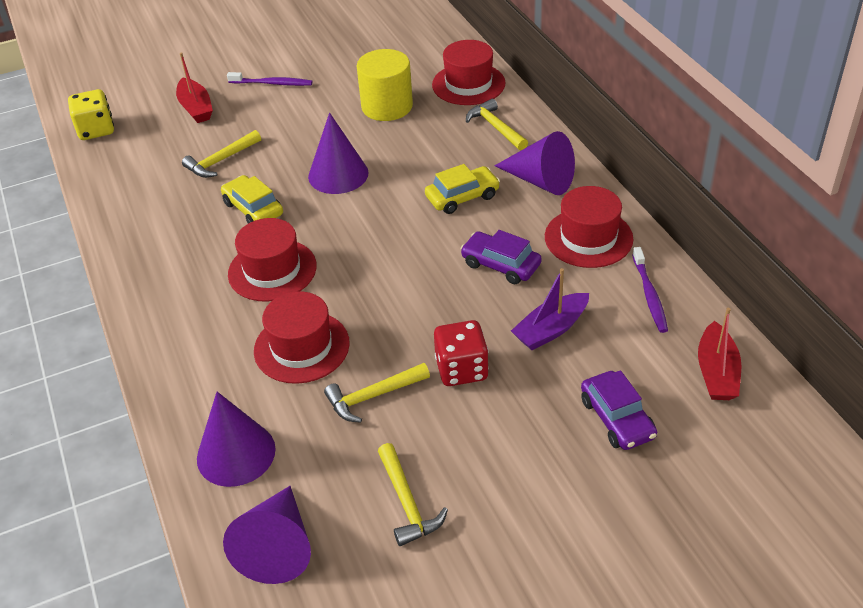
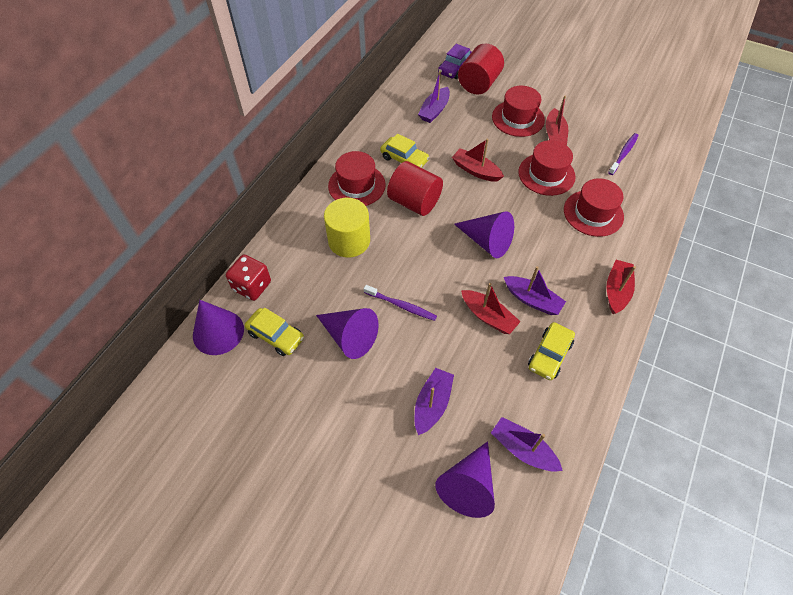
purple boat: [511,268,589,350] = 1 -> [415,368,454,435] [418,71,450,123] [491,417,563,472] [504,266,566,315] = 4
purple car: [460,230,542,284] [581,370,657,450] = 2 -> [438,44,472,79] = 1
red boat: [176,52,213,123] [698,308,741,400] = 2 -> [452,138,504,182] [461,283,521,334] [546,95,568,145] [607,260,636,314] = 4
red cylinder: none = 0 -> [387,161,443,216] [458,44,504,95] = 2
yellow car: [221,175,283,224] [425,164,500,214] = 2 -> [245,308,304,356] [380,134,430,168] [528,322,575,380] = 3
yellow dice: [68,89,114,140] = 1 -> none = 0
yellow hammer: [182,130,261,178] [324,363,430,423] [378,443,448,546] [466,99,528,150] = 4 -> none = 0

